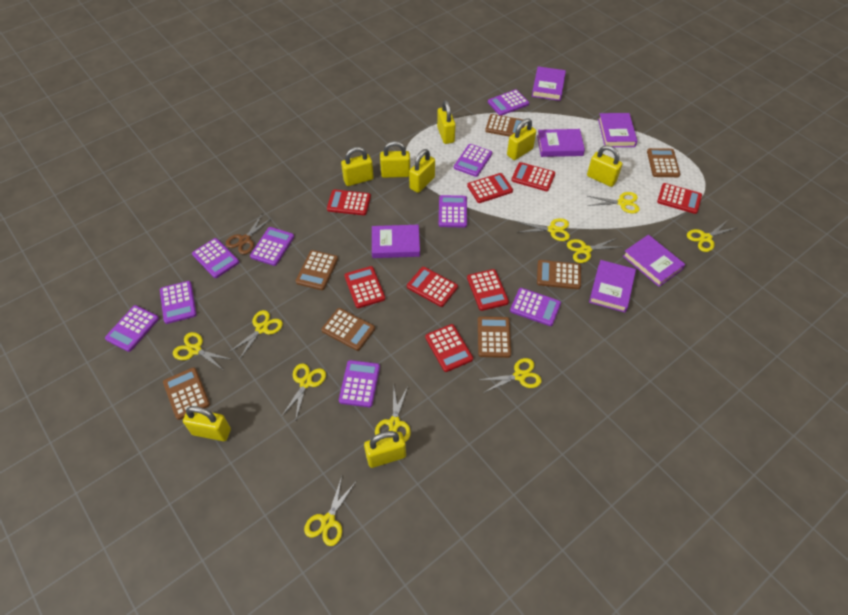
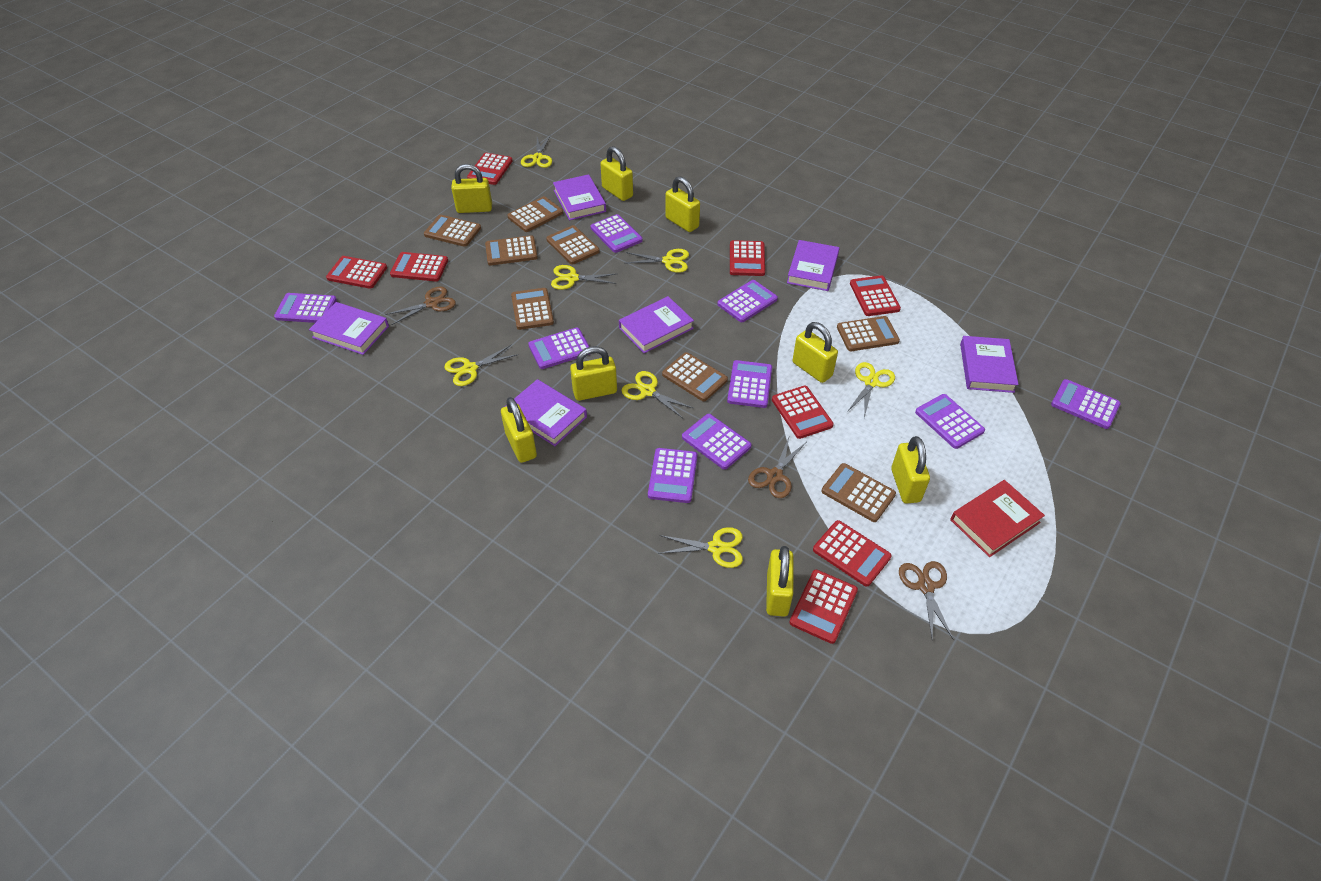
brown calculator: [163,367,210,420] [296,250,338,290] [321,308,375,351] [478,316,511,358] [485,114,525,137] [537,260,581,289] [647,148,680,177] = 7 -> [424,215,481,247] [485,235,538,265] [507,196,563,232] [511,288,554,330] [546,225,600,265] [662,352,728,401] [822,463,896,522] [837,316,900,351] = 8
brown scissors: [226,214,272,254] = 1 -> [385,286,456,325] [748,435,806,498] [899,561,954,640] = 3
red book: none = 0 -> [950,480,1045,557] = 1
yellow scissors: [173,332,233,370] [228,310,283,360] [281,363,326,422] [304,476,356,546] [375,386,411,442] [479,358,542,393] [518,218,570,241] [567,238,621,263] [588,192,640,214] [687,220,738,252] = 10 -> [444,345,518,386] [521,136,552,168] [551,265,618,290] [621,371,693,418] [624,249,689,273] [658,527,743,568] [847,362,895,418] = 7

